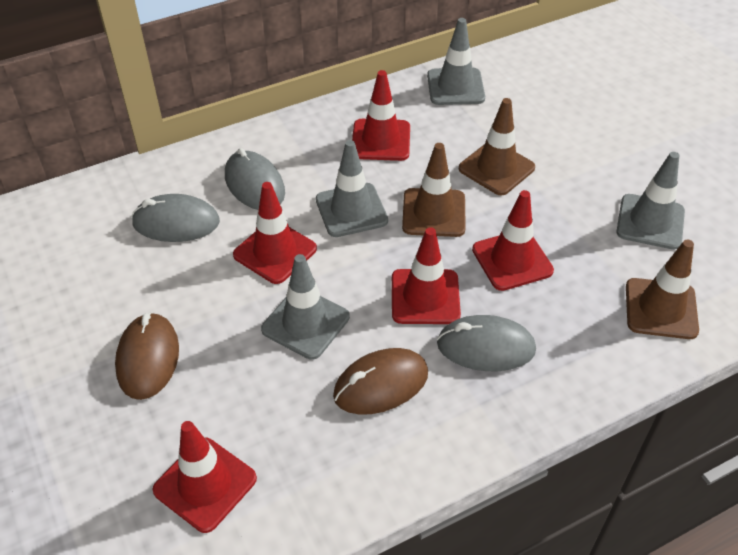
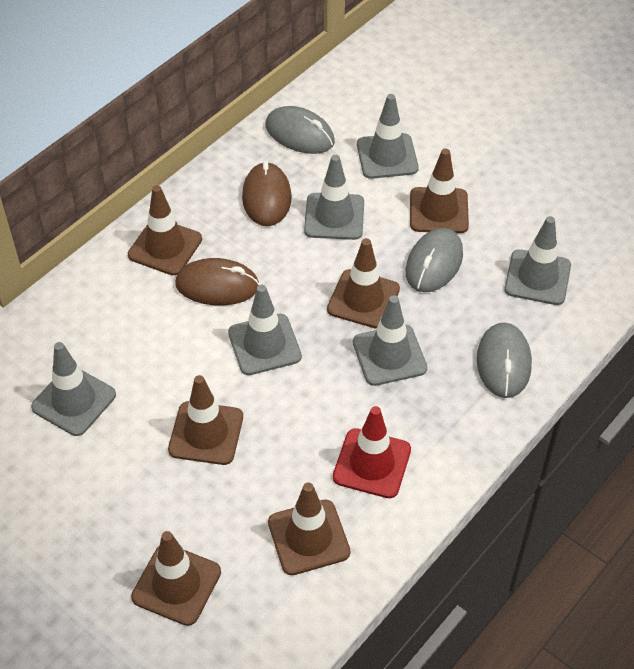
brown traffic cone: [402,143,466,237] [459,98,535,196] [626,240,699,339] = 3 -> [128,185,202,275] [131,531,221,626] [168,375,243,465] [268,482,351,575] [327,238,400,329] [410,149,469,233] = 6
grey traffic cone: [261,254,350,360] [316,140,388,237] [427,18,485,105] [616,152,685,249] = 4 -> [31,342,116,436] [228,285,302,375] [304,155,364,240] [353,295,427,386] [357,94,419,179] [504,216,571,305] = 6
red traffic cone: [153,421,257,533] [233,182,317,284] [352,70,410,161] [392,227,461,324] [472,190,554,291] = 5 -> [333,406,411,498] = 1

